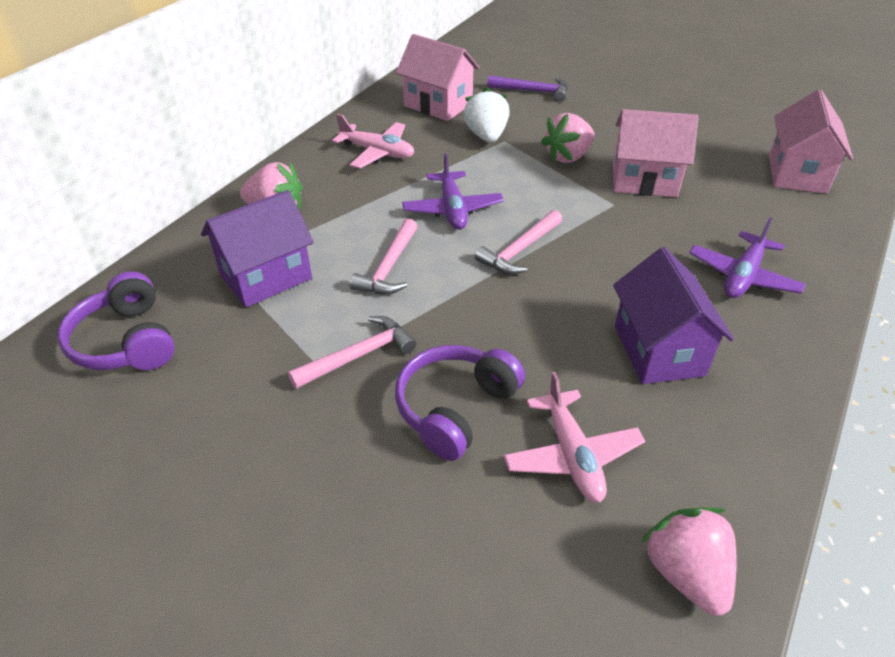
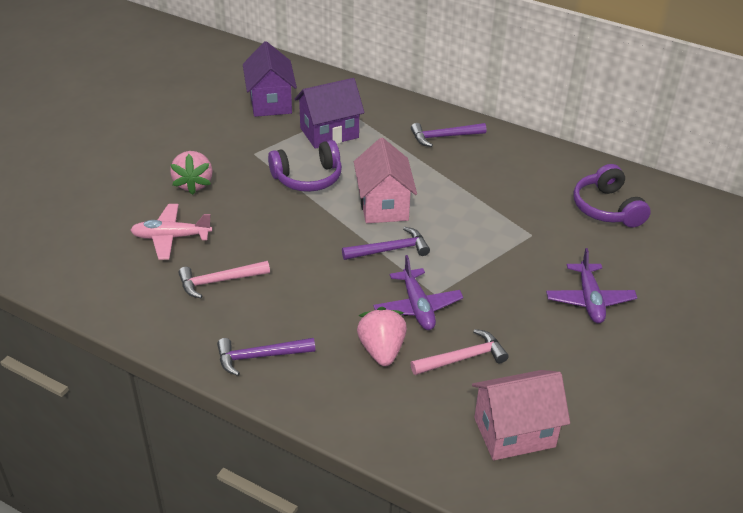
pink hammer: [288,316,416,389] [350,219,418,294] [475,210,562,274] = 3 -> [178,261,270,298] [411,329,509,375] = 2
pink house: [396,34,480,121] [613,109,698,197] [769,89,853,194] = 3 -> [354,137,417,223] [472,370,570,460] = 2
pink plane: [332,114,414,169] [504,372,645,502] = 2 -> [130,204,212,260] = 1
pink strawberry: [240,162,302,211] [541,113,595,163] [641,507,736,616] = 3 -> [170,151,213,195] [357,307,407,366] = 2
purple hammer: [487,75,568,102] = 1 -> [217,338,315,376] [342,227,430,260] [411,123,486,147] = 3
white strawberry: [464,87,510,143] = 1 -> none = 0

